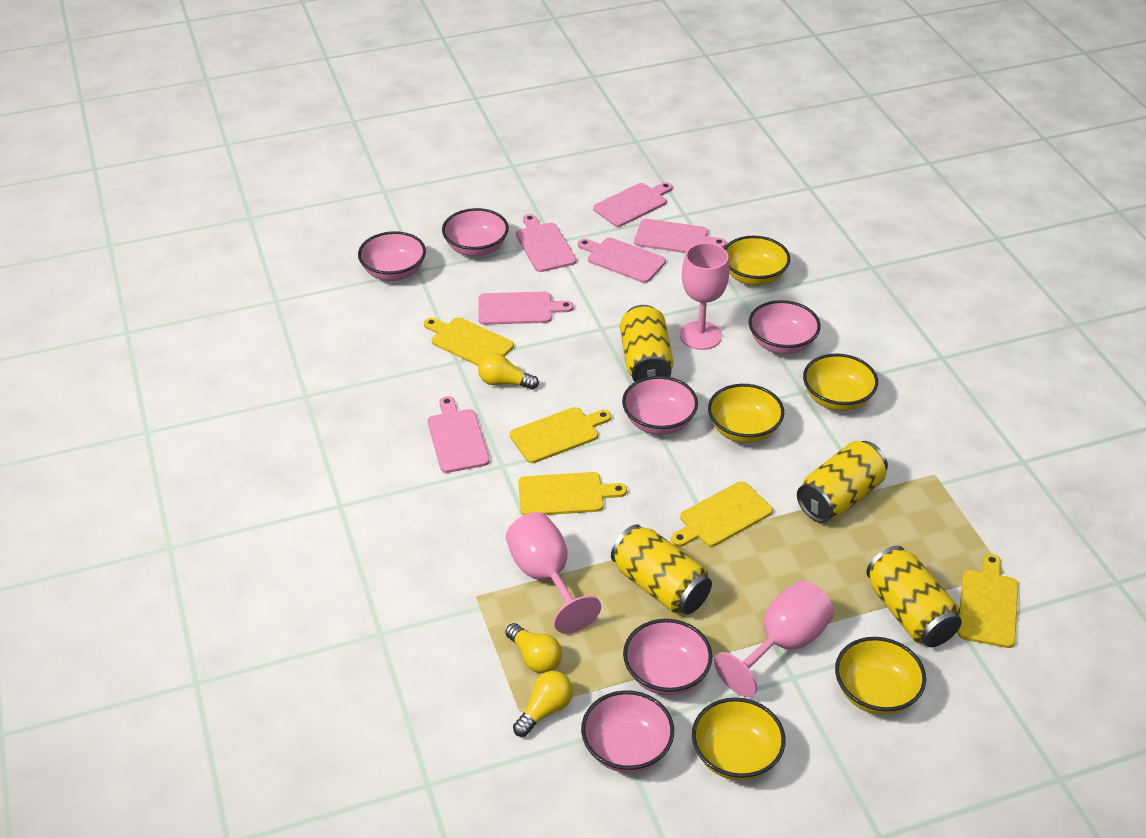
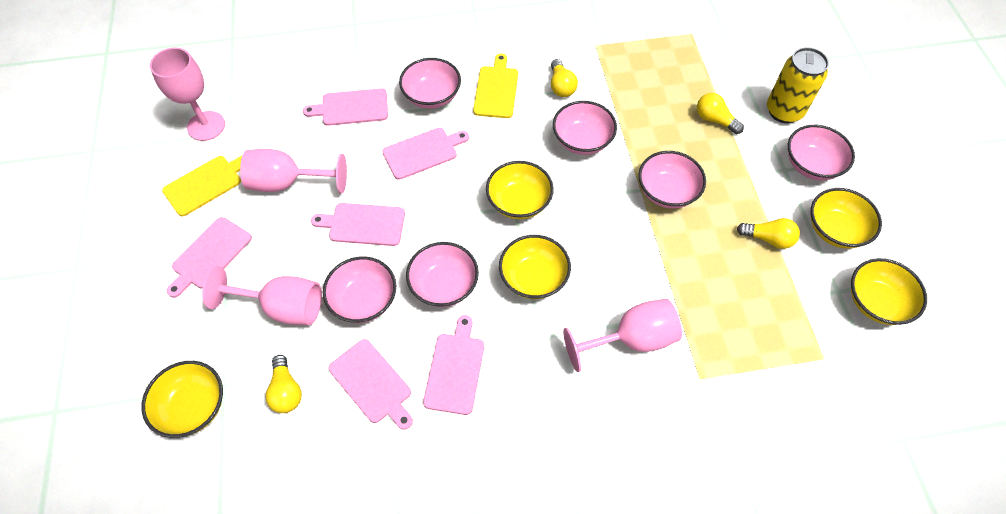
pink goblet: [506,512,601,633] [680,243,729,350] [714,580,834,697] = 3 -> [150,48,225,141] [202,266,322,325] [240,149,347,194] [563,299,682,372] = 4
yellow can: [611,524,712,615] [620,305,673,382] [797,441,888,523] [866,546,962,647] = 4 -> [767,47,829,123] = 1
yellow cutting board: [424,317,514,366] [510,407,611,463] [518,472,627,515] [671,481,773,547] [958,554,1018,648] = 5 -> [162,156,242,216] [473,54,518,118] = 2
yellow light bulb: [478,353,539,390] [505,623,562,673] [513,671,573,737] = 3 -> [265,355,302,413] [551,59,578,97] [697,93,744,134] [737,218,800,249] = 4

